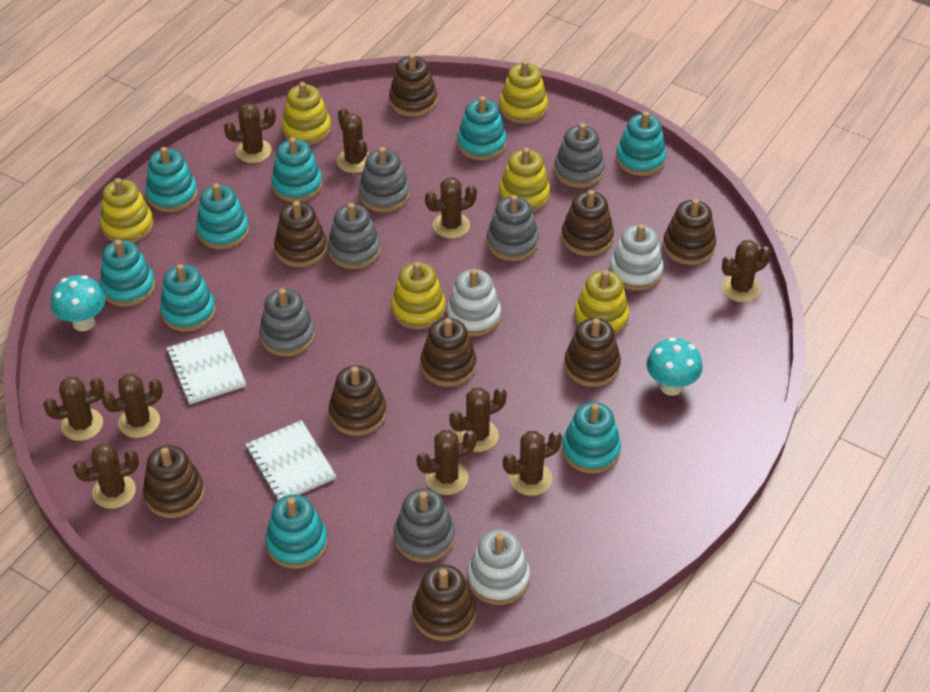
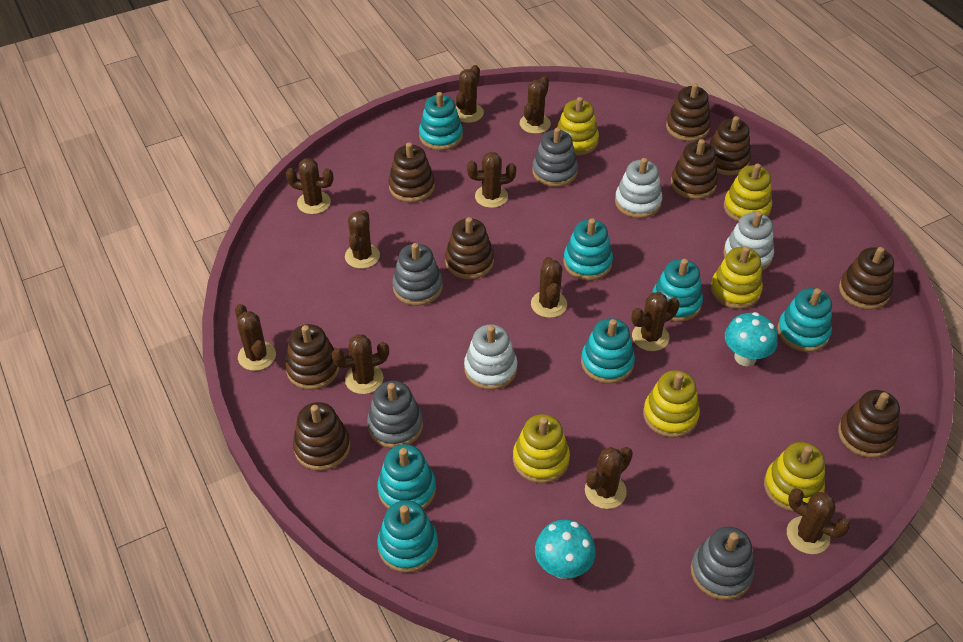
brown cactus: [43,377,105,441] [73,443,139,509] [101,373,163,438] [224,103,276,163] [337,108,370,173] [417,430,477,495] [425,177,477,238] [449,387,507,452] [503,431,562,496] [722,240,771,302] = 10 -> [235,304,276,371] [286,158,334,214] [331,334,389,394] [345,210,380,269] [456,65,484,123] [467,152,516,208] [520,76,551,134] [531,257,567,318] [585,447,633,509] [631,292,679,351] [787,488,851,554] = 11
grey stacking toy: [259,288,315,356] [328,203,380,269] [359,147,410,212] [394,488,455,563] [487,195,539,261] [554,123,605,188] = 6 -> [367,381,423,448] [392,243,443,306] [532,127,578,187] [691,527,754,600] = 4
turquoise stacking toy: [100,239,155,307] [145,147,198,212] [160,264,216,332] [196,183,249,249] [265,494,328,569] [271,137,323,202] [457,96,507,160] [562,402,621,474] [616,111,667,176] = 9 -> [377,444,436,509] [377,500,438,573] [419,92,463,150] [563,218,613,281] [581,318,635,384] [652,259,703,322] [777,288,832,352] = 7
white notebook: [166,330,246,404] [246,420,336,500] = 2 -> none = 0

